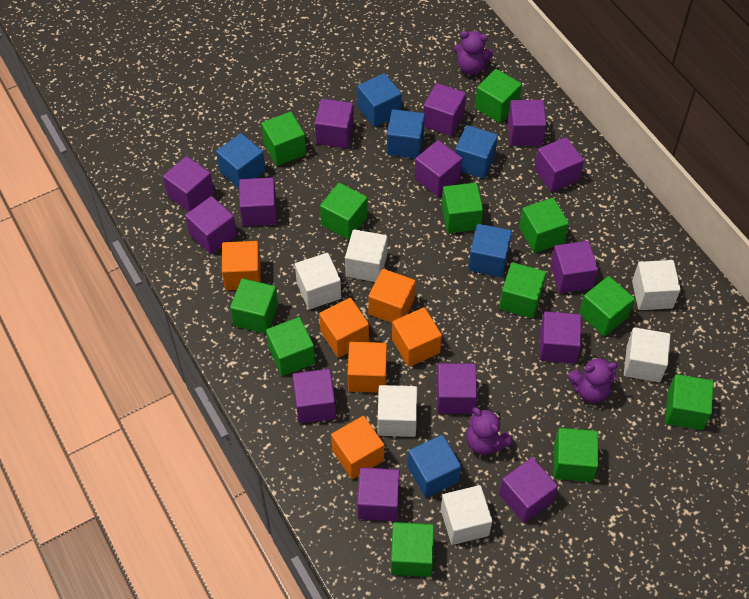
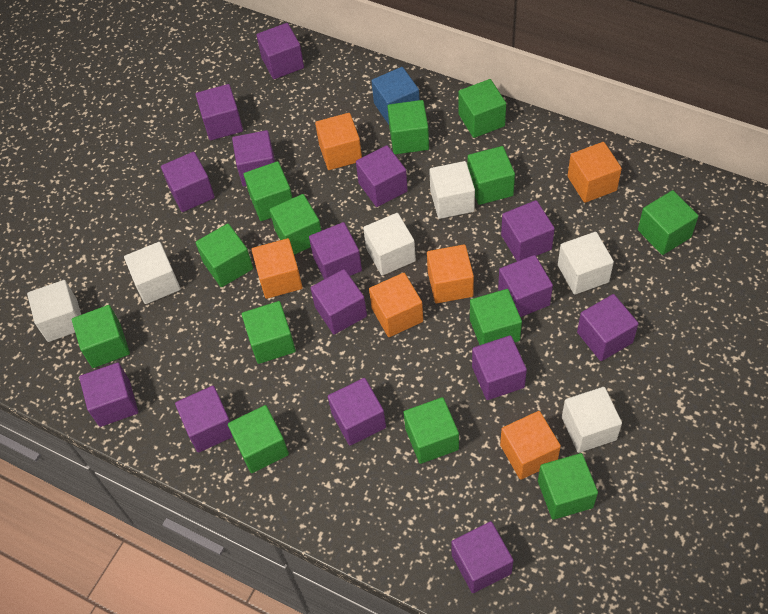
blue cube: [216,133,265,188] [357,73,402,127] [387,109,425,158] [408,435,461,497] [455,125,498,179] [468,224,512,277] = 6 -> [372,67,419,125] = 1
green cube: [230,278,278,334] [261,112,306,166] [266,317,315,376] [320,183,368,240] [391,522,434,577] [442,183,483,233] [475,69,522,123] [499,262,546,318] [519,198,569,253] [553,428,598,482] [579,276,635,337] [665,374,714,430] = 12 -> [72,305,130,368] [196,224,253,287] [228,405,289,473] [242,301,296,364] [244,161,292,221] [270,194,321,255] [387,100,429,154] [404,397,459,464] [458,79,506,138] [468,146,515,205] [470,289,522,345] [538,453,598,520] [638,190,698,255] = 13
purple cube: [163,156,214,212] [185,196,237,254] [239,177,277,226] [292,369,336,423] [315,99,354,148] [357,468,400,521] [414,140,463,197] [423,83,466,136] [436,363,477,414] [499,457,558,523] [508,100,547,146] [534,137,584,192] [539,311,581,364] [550,241,598,293] = 14 -> [79,363,138,427] [161,152,215,212] [175,386,233,453] [195,84,243,141] [232,130,275,186] [256,23,304,79] [309,222,362,279] [311,269,367,334] [328,378,386,446] [356,145,408,207] [451,521,514,593] [472,335,527,400] [498,255,553,317] [501,200,555,261] [577,294,639,361] = 15
purple teddy bear: [454,31,494,75] [466,407,513,455] [568,356,618,403] = 3 -> none = 0

